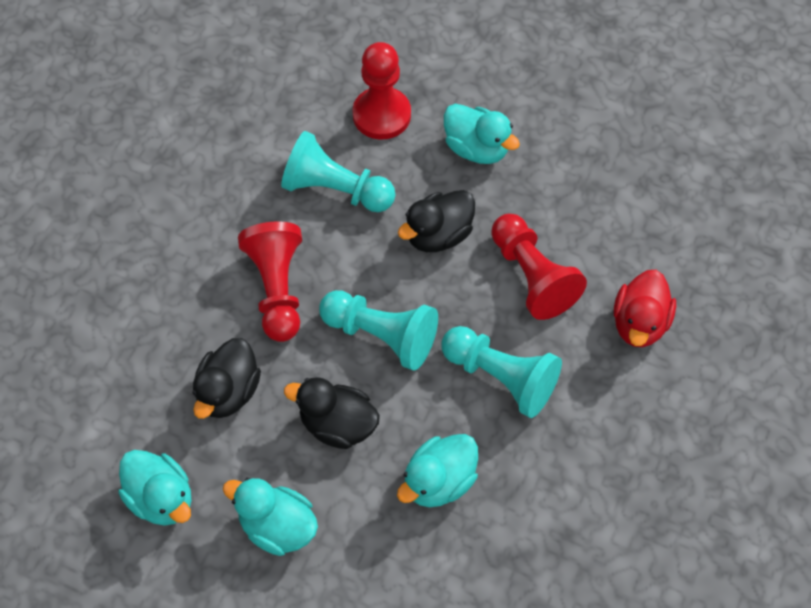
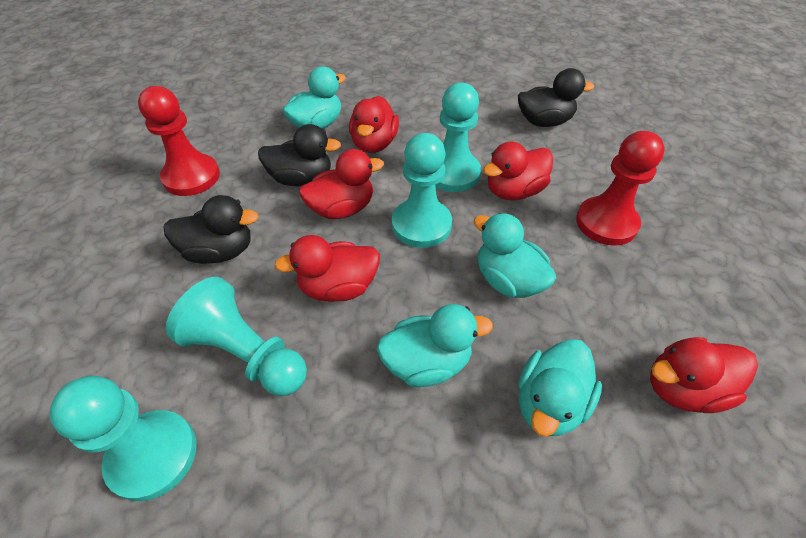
red duck: [614,270,676,347] = 1 -> [274,235,380,302] [299,149,384,219] [349,96,399,153] [483,141,553,200] [650,337,758,413] = 5
red pawn: [238,221,302,342] [353,42,411,140] [491,214,587,320] = 3 -> [138,86,220,196] [576,131,665,246] = 2
turquoise pawn: [281,131,396,212] [319,290,438,371] [442,326,562,418] = 3 -> [49,376,197,501] [166,277,307,396] [392,133,452,248] [435,83,481,192] = 4

